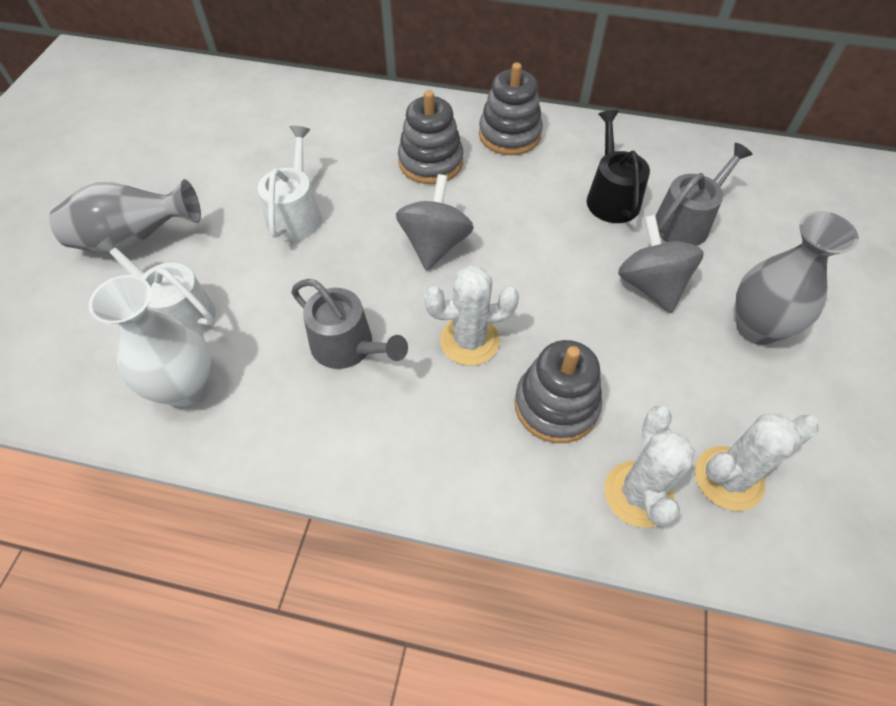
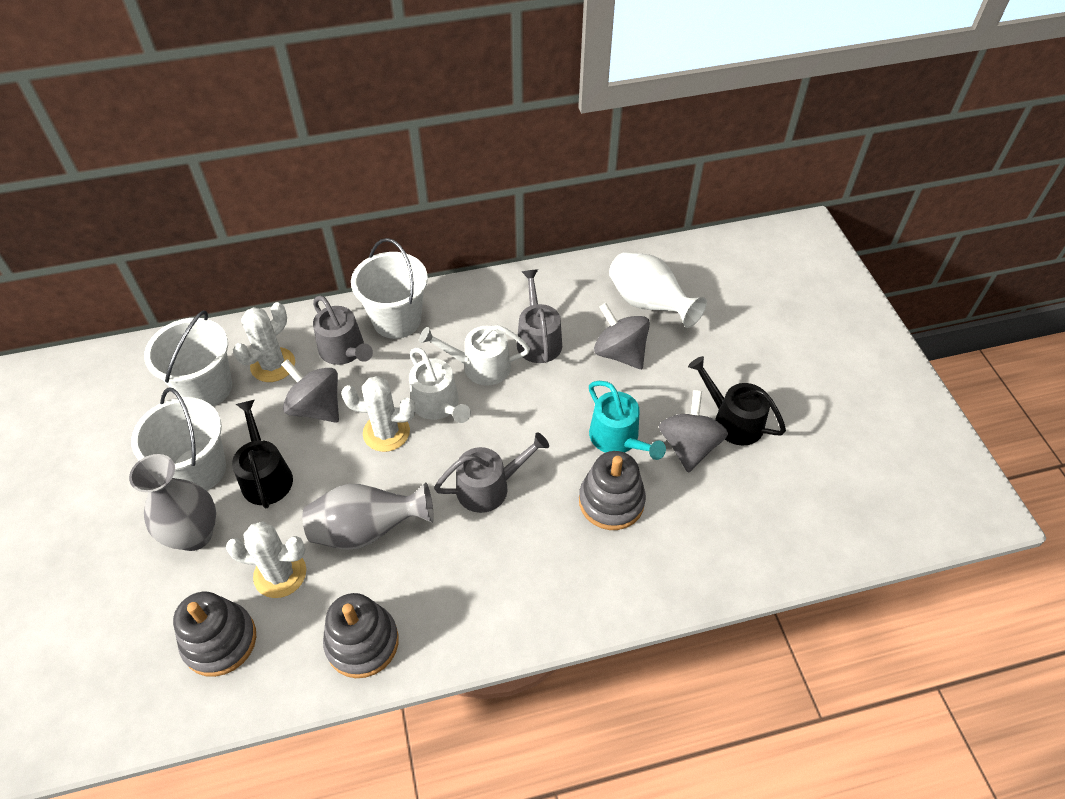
black watering can: [587,110,650,223] = 1 -> [232,400,293,508] [688,356,786,445] = 2
grey spinning top: [396,174,474,271] [618,215,704,313] = 2 -> [281,359,339,423] [594,303,650,369] [659,390,728,473] = 3
grey watering can: [291,279,408,369] [655,143,753,246] = 2 -> [313,296,373,365] [434,432,549,513] [517,269,562,363] = 3
turquoise watering can: none = 0 -> [589,381,666,460] = 1
white bucket: none = 0 -> [131,387,226,491] [144,311,232,406] [351,238,428,339] = 3

